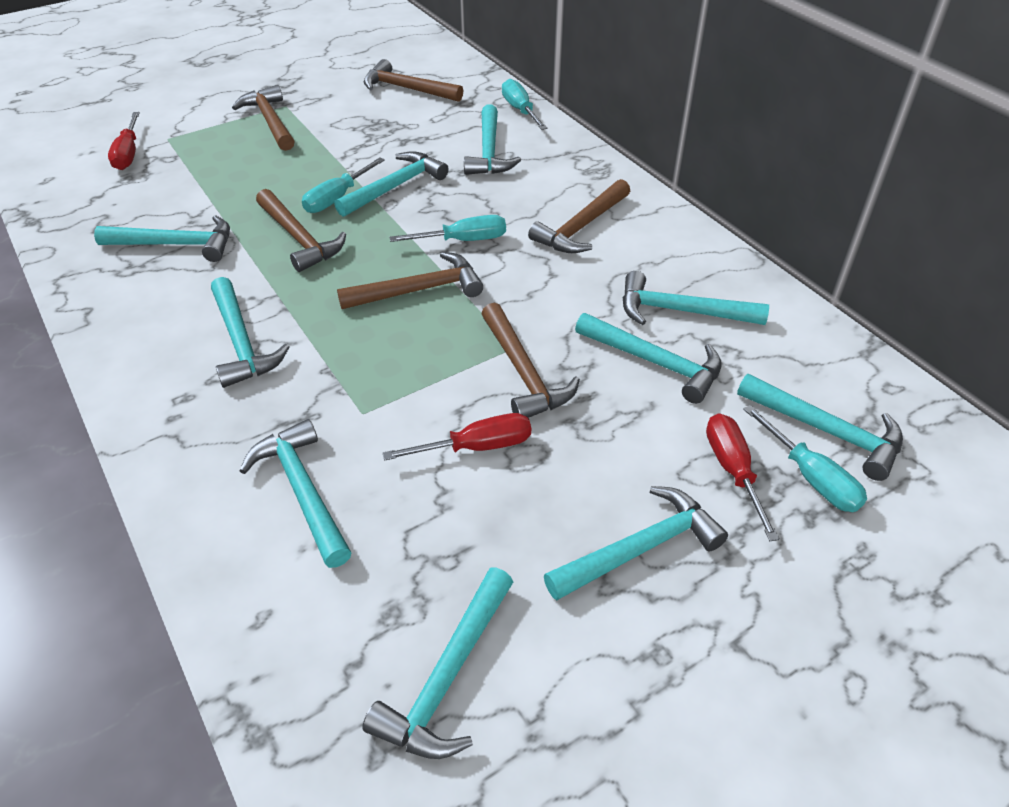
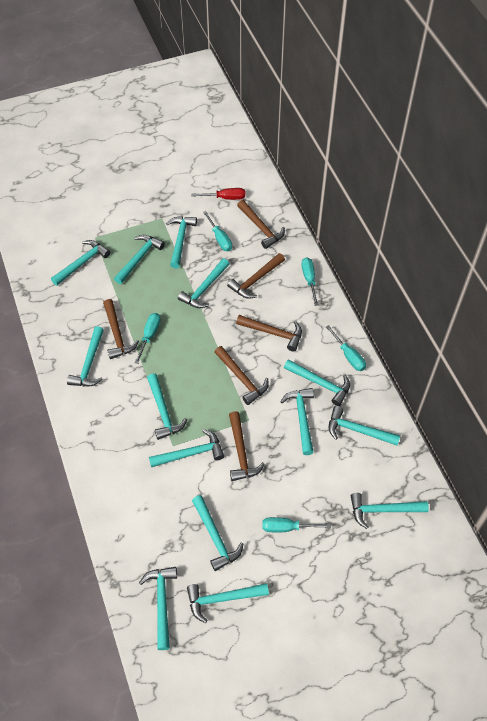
red screwdriver: [108,112,140,170] [383,413,531,461] [706,413,780,541] = 3 -> [192,188,245,200] = 1
turquoise hammer: [94,215,230,262] [211,277,289,388] [240,419,352,568] [334,151,449,217] [362,568,513,759] [464,105,521,175] [544,486,728,600] [575,313,722,404] [623,271,769,325] [737,374,903,481] = 10 -> [51,240,111,286] [67,326,104,386] [114,235,165,284] [139,567,177,650] [147,373,187,440] [149,429,224,467] [166,216,197,269] [178,258,230,308] [187,583,269,623] [192,495,243,571] [280,388,314,455] [284,359,350,406] [328,406,400,446] [351,493,429,529] = 14
turquoise screwdriver: [302,157,385,213] [390,215,506,242] [502,79,547,130] [743,405,867,512] = 4 -> [134,313,161,364] [203,211,232,251] [262,517,331,532] [301,257,319,306] [326,325,366,371] = 5

